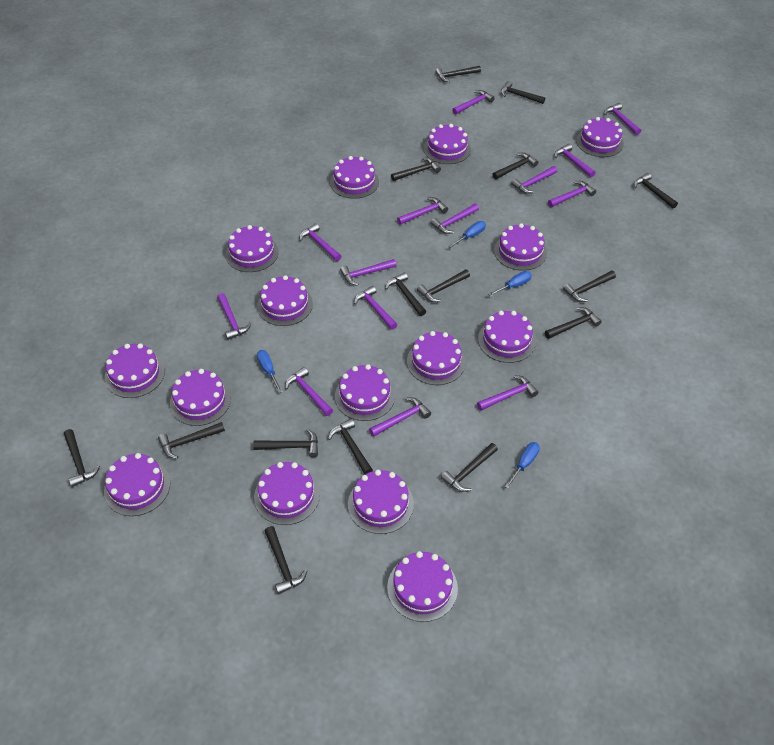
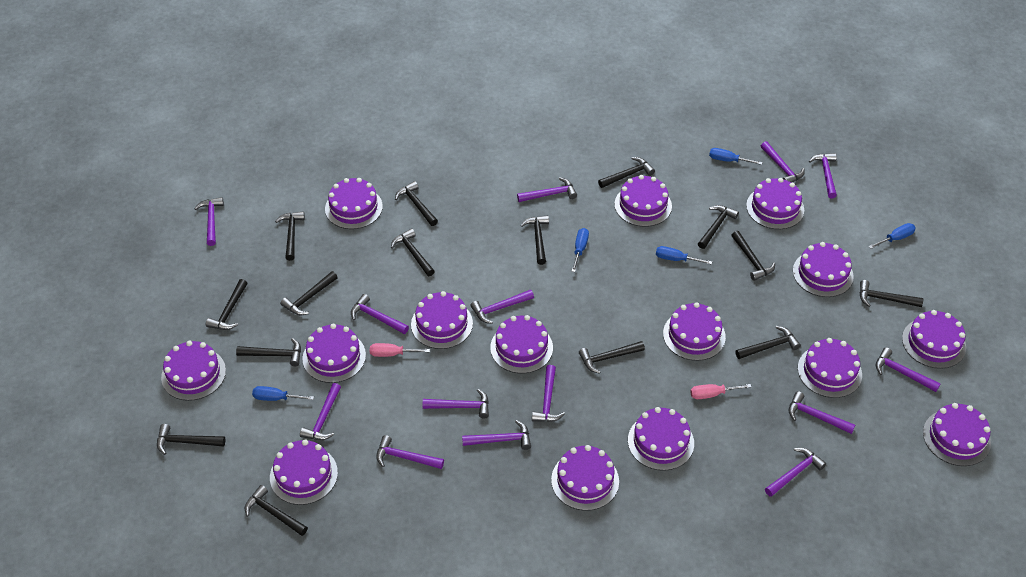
blue screwdriver: [257,350,282,393] [448,221,486,248] [488,271,532,296] [505,442,540,489] = 4 -> [252,386,314,401] [571,228,589,272] [656,246,712,265] [709,148,763,165] [868,223,916,249] = 5
pink screwdriver: none = 0 -> [370,343,430,357] [690,384,751,399] = 2

